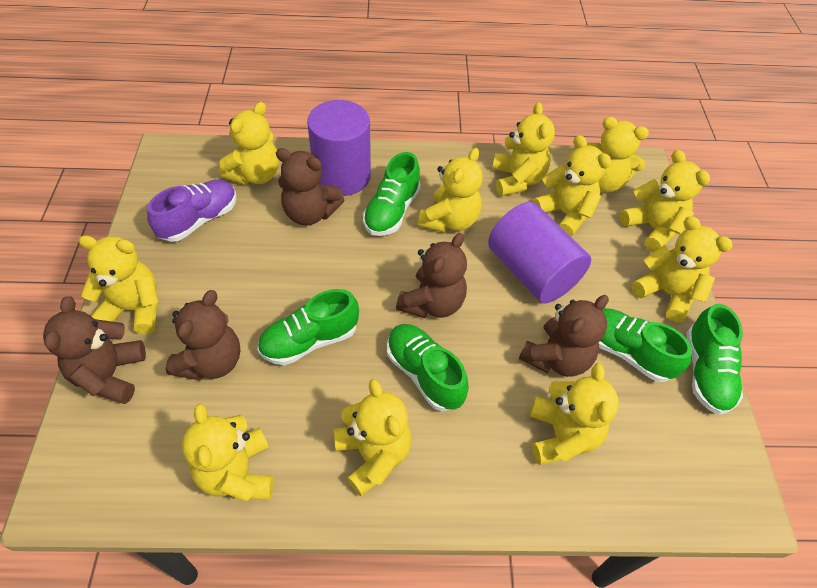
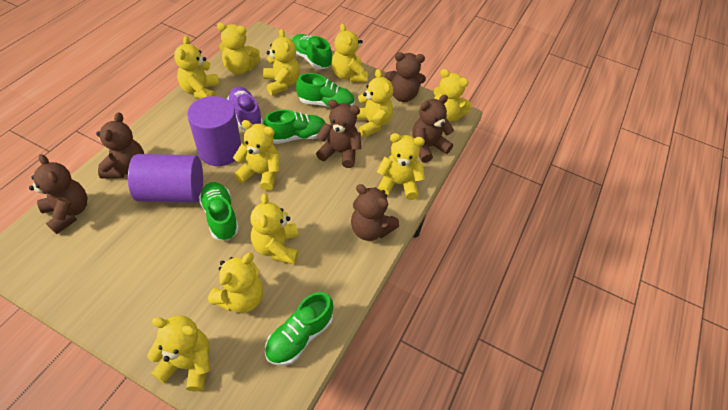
brown teddy bear: [43,296,146,404] [166,290,240,381] [276,148,344,225] [396,233,467,318] [519,295,609,377] = 5 -> [29,154,87,234] [96,112,144,179] [316,100,361,168] [351,184,399,241] [384,52,426,102] [412,95,454,163] = 6

